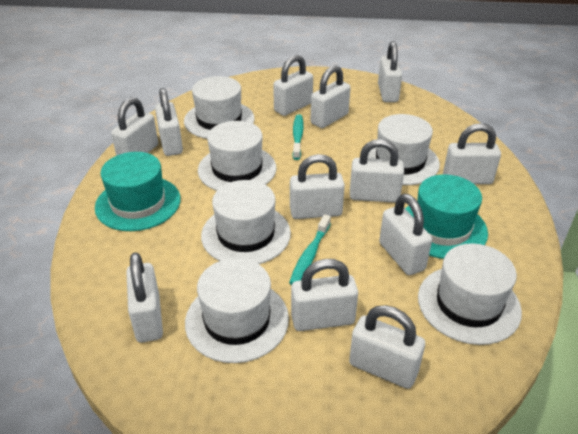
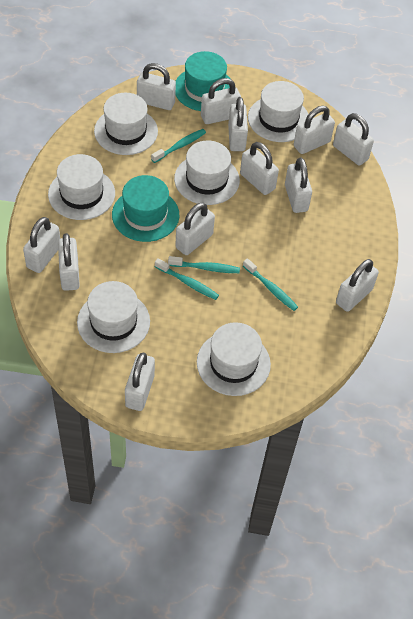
turquoise toothbrush: [289,214,331,285] [292,114,304,160] = 2 -> [151,129,206,163] [155,258,219,300] [168,256,240,273] [243,258,298,311] = 4

